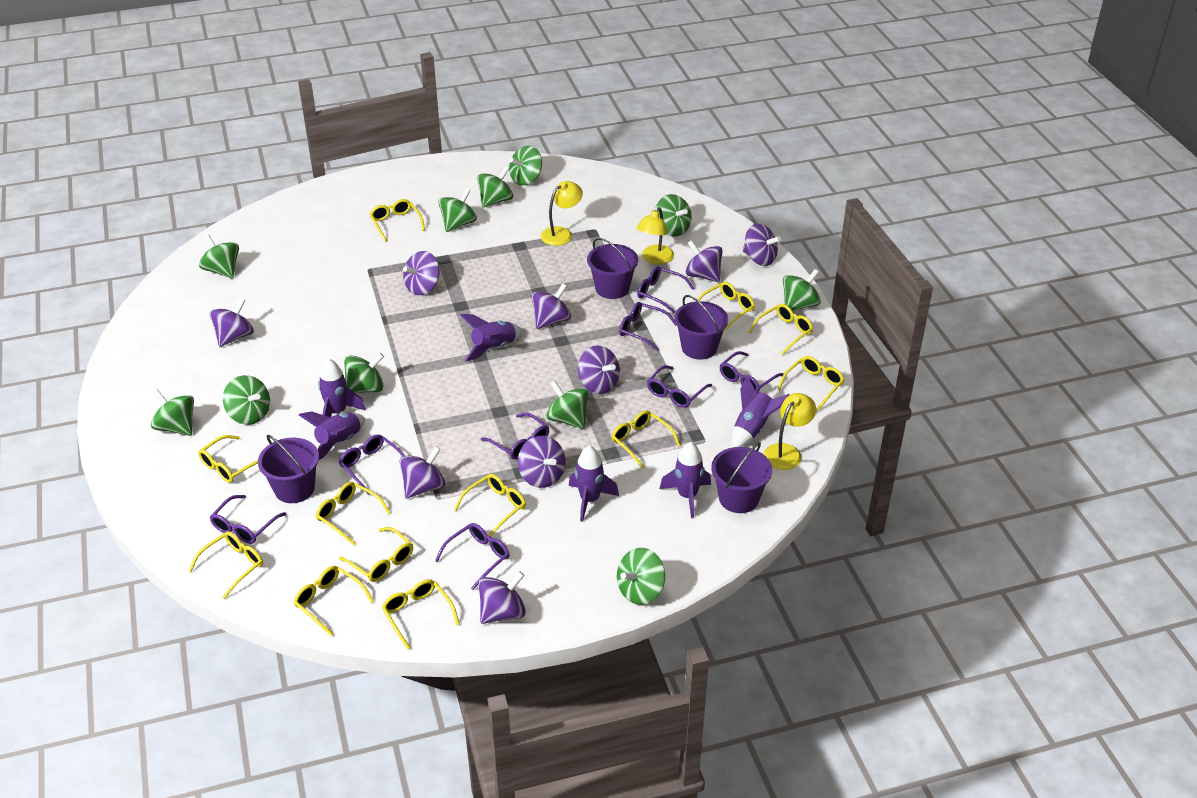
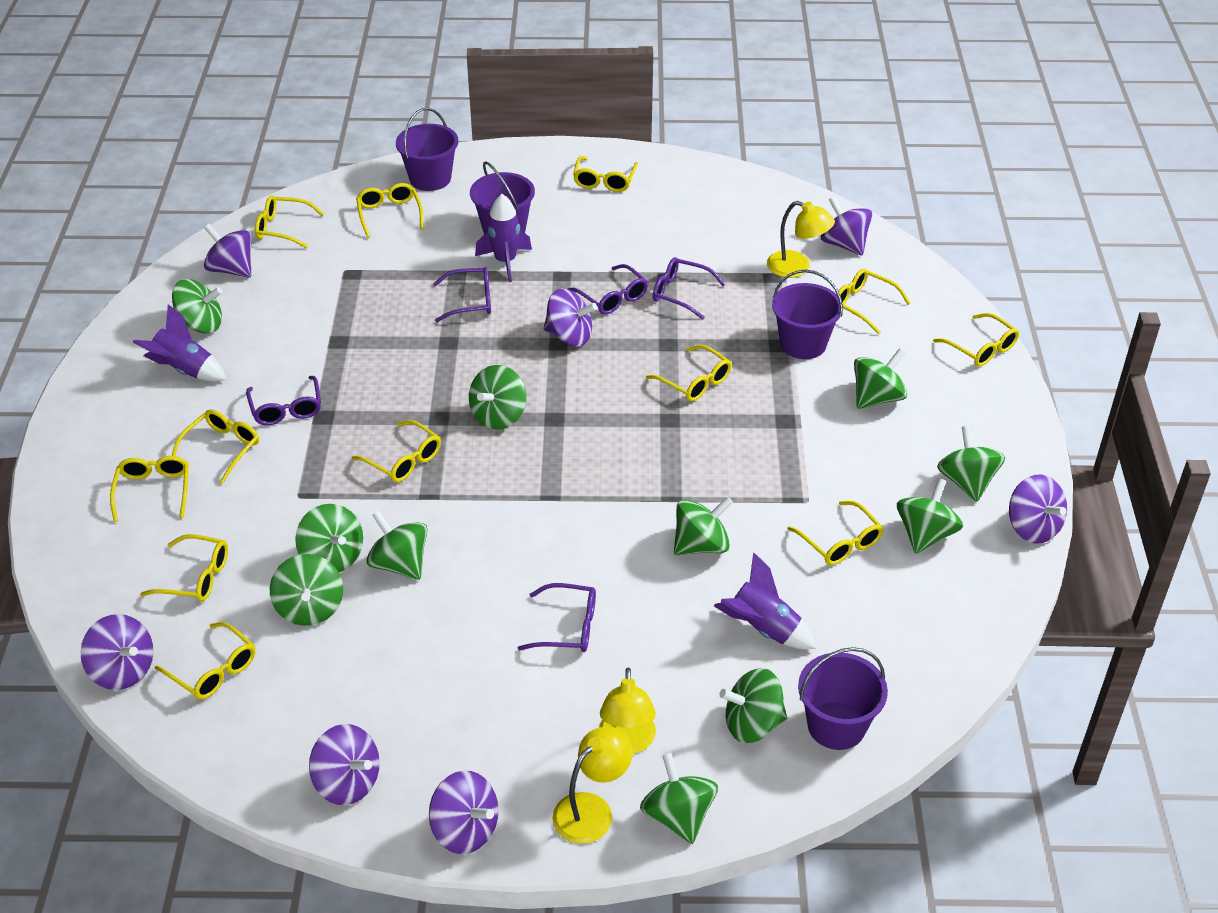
purple glasses: [210,495,286,544] [339,434,405,495] [435,523,510,590] [481,412,549,459] [619,302,676,351] [637,266,695,313] [647,365,712,408] [720,351,784,393] = 8 -> [246,376,321,425] [433,267,491,322] [518,583,596,652] [568,264,648,315] [653,257,726,320] = 5
purple rocket: [299,411,365,460] [318,358,366,417] [460,314,522,361] [569,446,619,522] [660,442,711,518] [731,376,790,447] = 6 -> [133,304,226,382] [475,194,532,282] [714,553,816,649] = 3
purple spinning top: [210,298,254,347] [399,446,445,498] [403,251,439,295] [479,571,526,624] [518,436,566,488] [531,283,571,329] [578,346,620,394] [685,240,723,282] [743,223,781,266] = 9 -> [80,614,153,690] [204,224,252,278] [309,724,380,805] [429,771,499,854] [543,289,597,347] [821,196,873,256] [1009,475,1067,544] = 7

